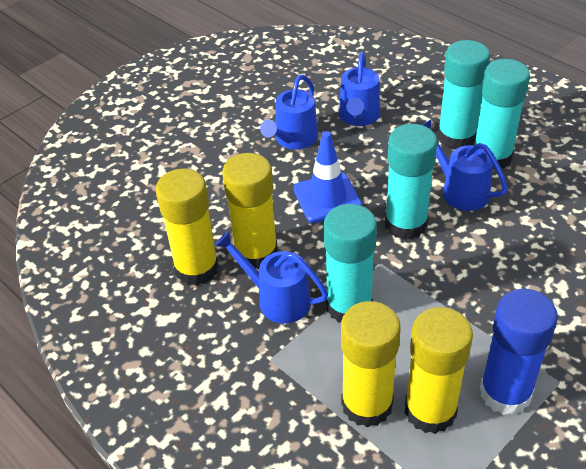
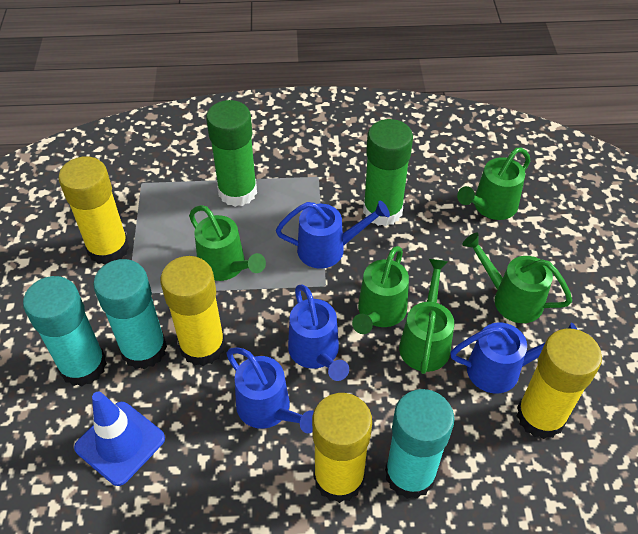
blue glue stick: [480,289,558,415] = 1 -> none = 0
green glue stick: none = 0 -> [206,100,257,207] [363,119,413,226] = 2
green watering can: none = 0 -> [189,205,266,281] [352,246,409,334] [399,259,454,374] [457,148,530,220] [462,233,572,323] = 5
turquoise glue stick: [324,204,377,323] [385,124,437,240] [438,40,490,149] [473,59,530,170] = 4 -> [23,276,107,386] [93,259,167,369] [385,389,454,499] = 3

